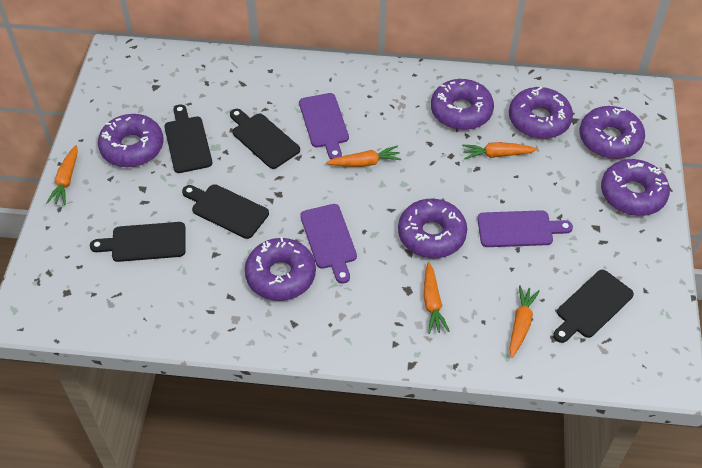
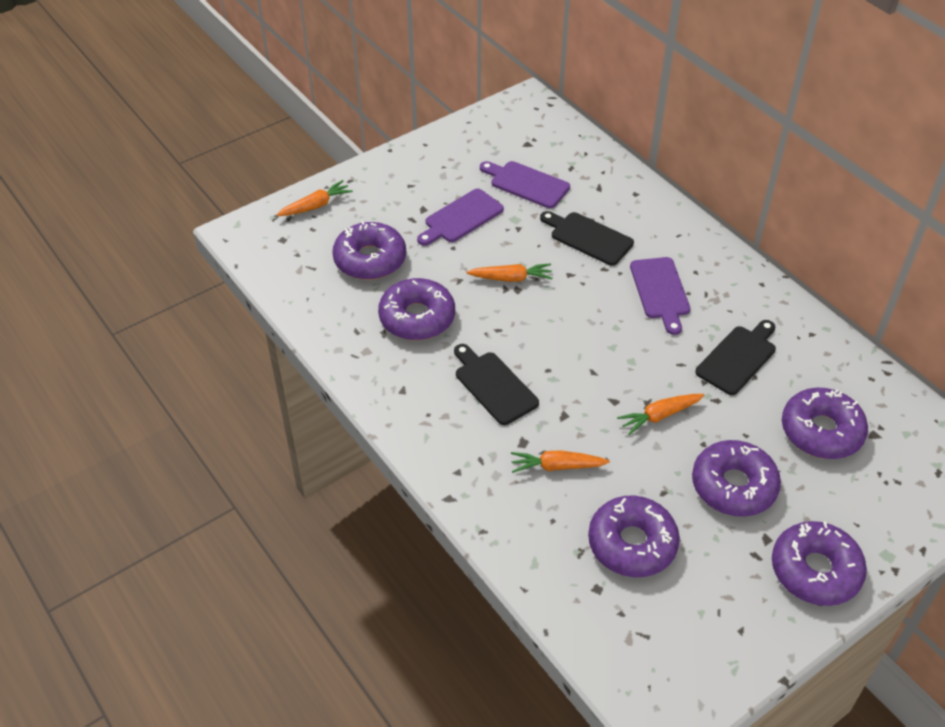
black cutting board: [90,222,186,262] [164,104,213,173] [182,184,269,239] [230,109,300,169] [553,270,634,343] = 5 -> [454,344,539,425] [540,211,634,266] [695,320,776,395] = 3
orange carrot: [46,145,78,205] [326,146,401,167] [424,262,450,334] [462,142,537,159] [509,285,540,358] = 5 -> [276,180,353,216] [466,263,552,282] [511,450,610,473] [617,394,705,435] = 4
purple donut: [98,114,163,167] [245,237,316,301] [398,199,467,258] [431,79,494,130] [509,87,573,139] [580,106,645,159] [601,159,670,216] = 7 -> [332,221,406,280] [378,278,455,340] [588,496,680,577] [692,440,781,517] [772,521,867,606] [782,387,868,459] = 6

